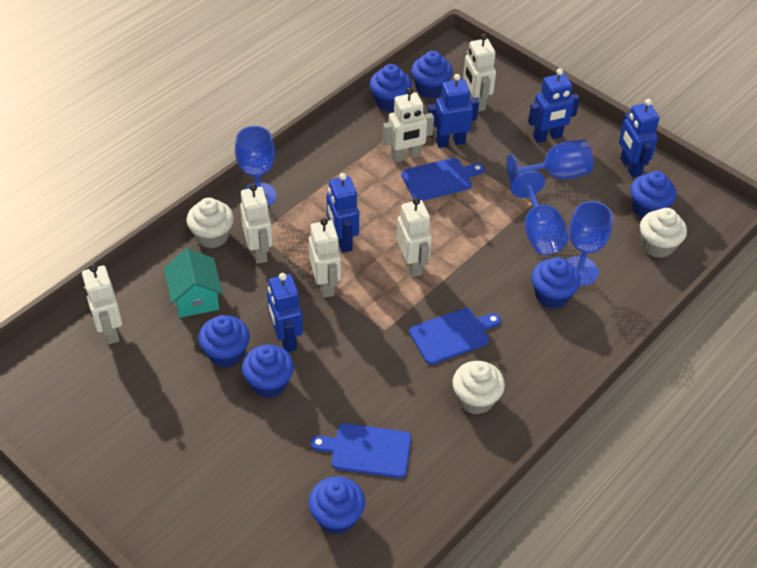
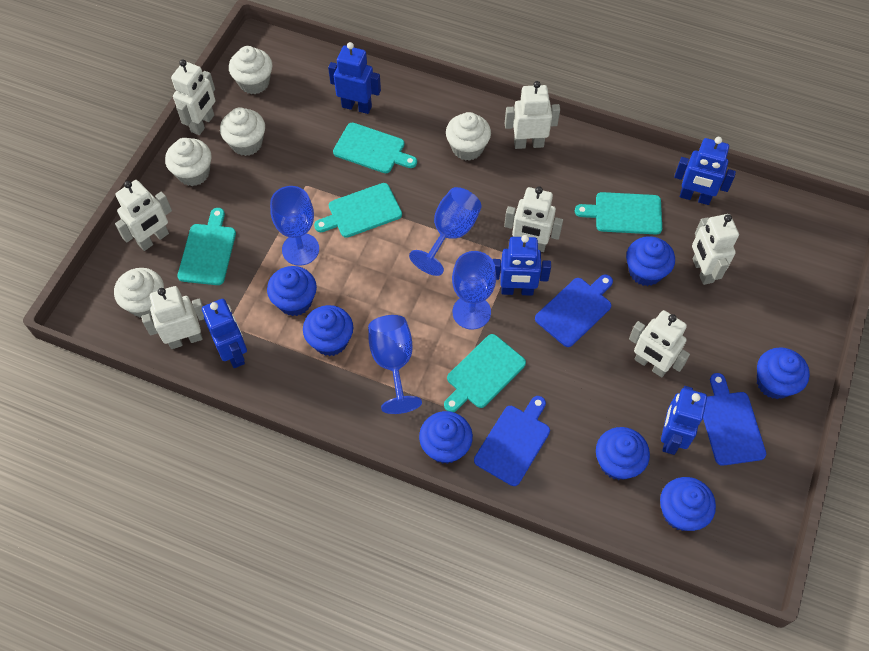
turquoise cutting board: none = 0 -> [177,208,236,285] [314,183,402,238] [333,123,417,173] [444,334,526,412] [575,192,662,234] = 5
turquoise house: [164,248,223,318] = 1 -> none = 0
white cupcake: [187,198,234,248] [453,361,505,415] [640,208,687,258] = 3 -> [114,268,164,317] [165,138,212,186] [220,107,265,156] [229,46,272,94] [446,112,491,161] = 5
white robot: [82,264,122,345] [240,184,273,264] [309,218,341,298] [383,88,434,163] [396,198,432,277] [463,34,496,112] = 6 -> [115,180,172,251] [141,286,204,349] [171,59,215,135] [504,186,563,252] [505,81,560,149] [629,310,690,377] [692,214,739,285] = 7

